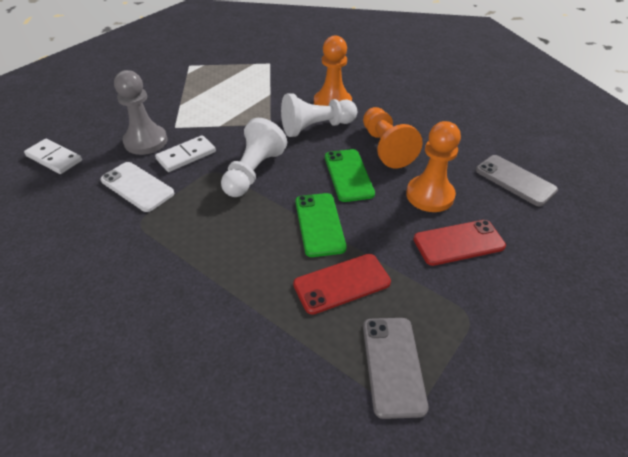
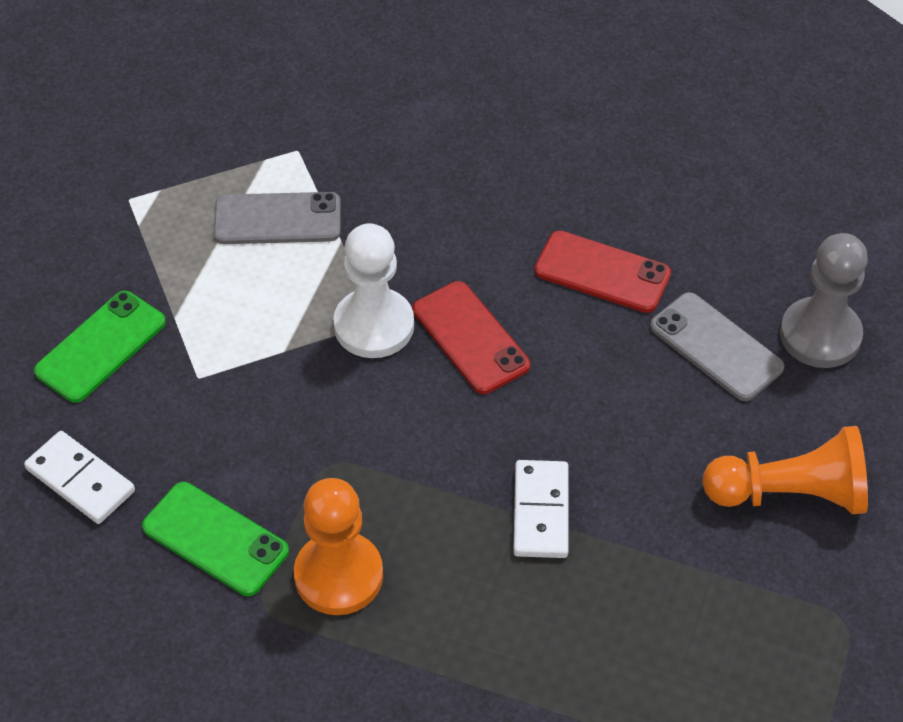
orange pawn: [314,35,352,106] [363,107,423,168] [406,121,461,212] = 3 -> [294,478,383,615] [703,426,868,514] = 2
white pawn: [221,118,287,197] [281,93,357,137] = 2 -> [333,223,414,358] = 1
white phone: [100,162,175,212] = 1 -> none = 0

